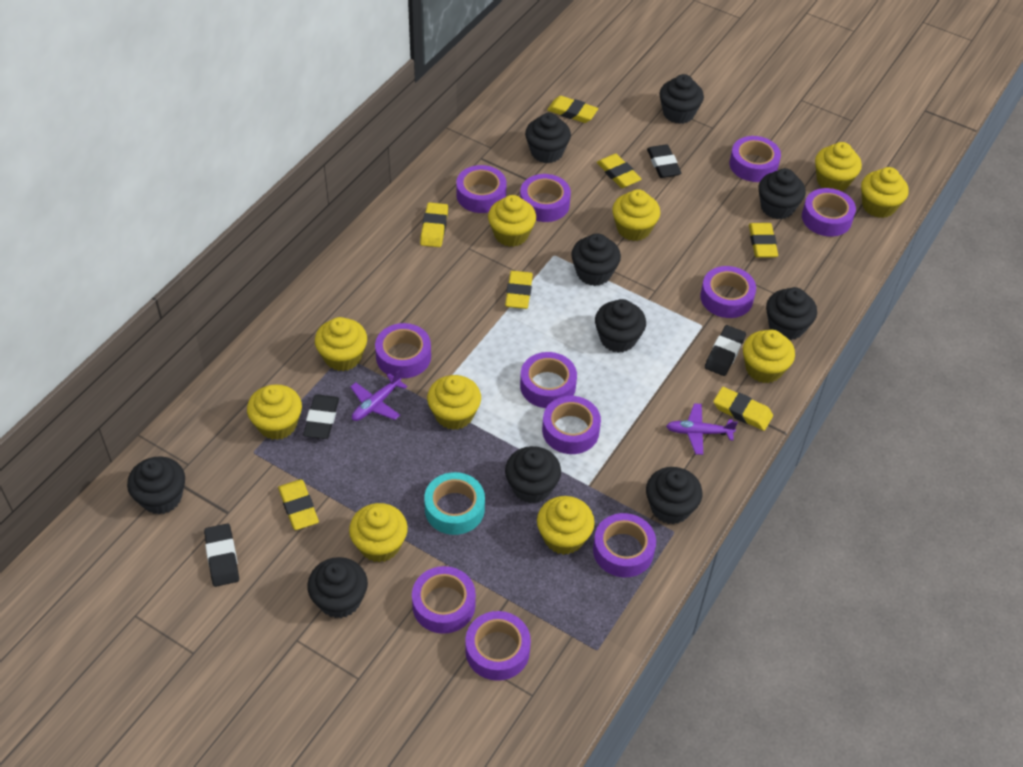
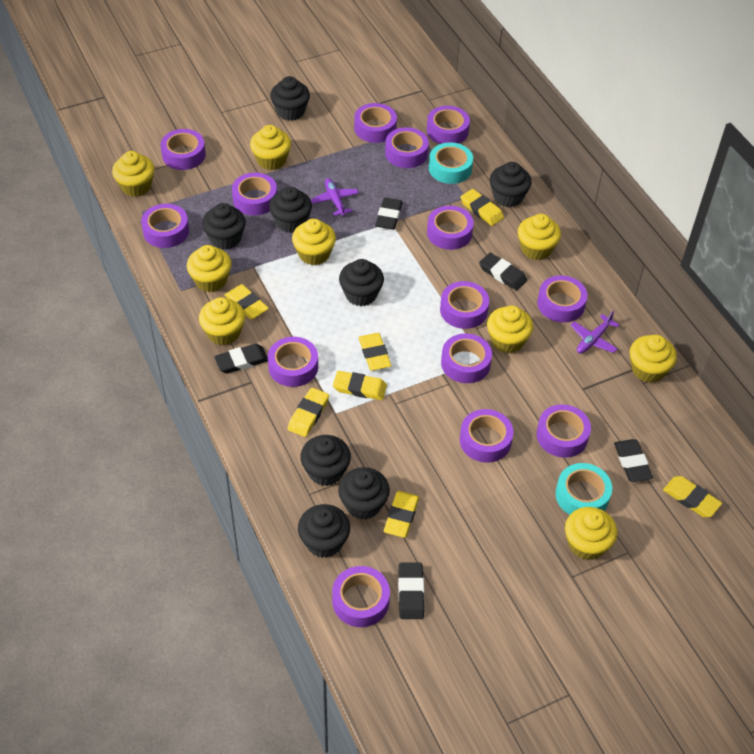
black cupcake: [127,456,185,514] [307,557,368,618] [505,446,561,503] [525,113,571,163] [571,233,621,286] [595,299,646,353] [646,467,703,524] [659,74,704,124] [758,168,806,219] [766,287,817,340] = 10 -> [202,203,246,250] [269,187,312,233] [270,76,310,121] [298,504,350,558] [300,435,351,486] [338,467,390,520] [339,259,384,306] [490,162,532,207] = 8
black eraser: [204,524,239,587] [303,394,339,439] [647,144,682,178] [705,325,746,376] = 4 -> [214,344,268,374] [375,198,403,229] [398,562,424,619] [479,253,527,291] [614,439,653,482] = 5
purple tape: [375,323,431,379] [412,566,476,634] [456,165,507,213] [465,611,531,681] [520,174,571,222] [520,352,577,408] [542,396,601,454] [593,513,656,577] [700,266,756,318] [729,136,781,182] [802,188,856,237] = 11 -> [141,204,189,248] [160,129,206,170] [232,173,277,215] [268,337,318,387] [332,566,390,627] [354,103,397,143] [385,127,429,168] [427,106,470,144] [427,206,474,250] [440,281,489,329] [441,333,492,383] [460,409,513,463] [536,404,591,458] [537,275,588,323] = 14
turquoise tape: [424,472,485,535] = 1 -> [429,142,473,184] [555,463,612,515] = 2
yellow cupcake: [247,384,302,440] [315,317,367,371] [349,503,408,562] [427,375,481,430] [488,195,536,247] [537,496,595,555] [612,189,660,241] [743,330,795,383] [815,142,862,191] [861,167,909,218] = 10 -> [112,151,154,197] [187,245,232,292] [199,297,245,345] [250,125,291,170] [292,219,336,265] [487,305,533,353] [518,214,561,260] [565,507,617,560] [630,335,677,383] = 9

